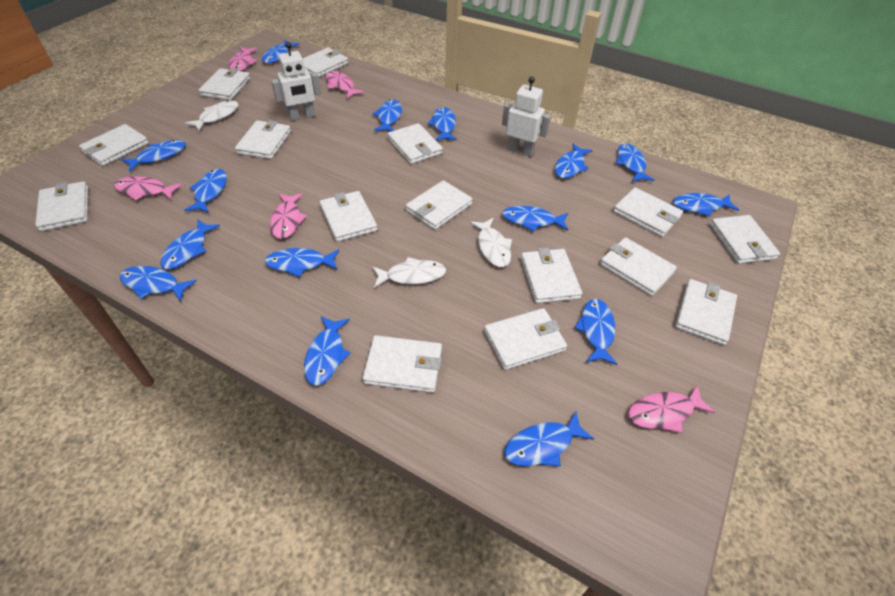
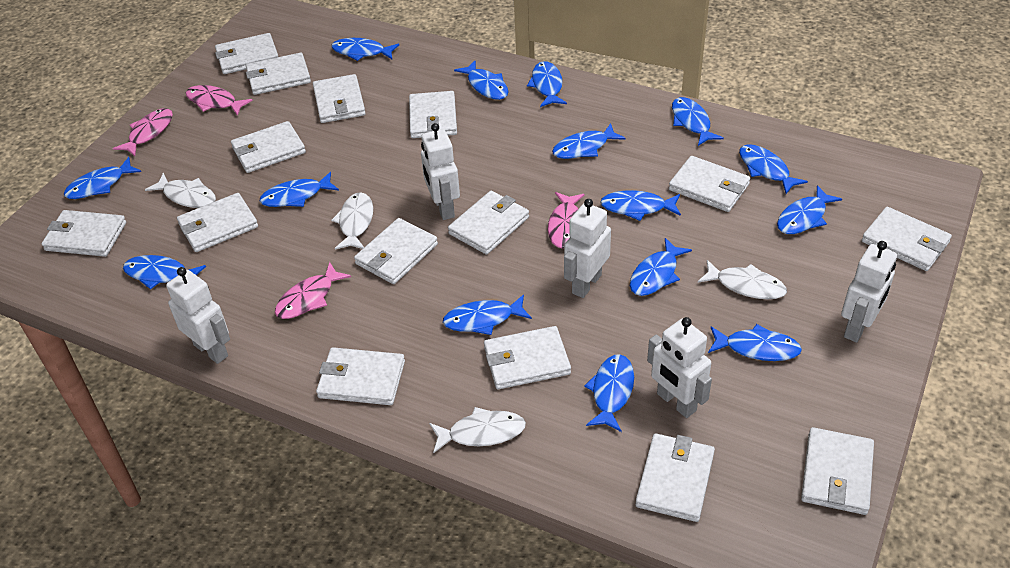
pink fish: [114,176,182,201] [229,47,257,71] [270,193,307,239] [326,71,364,98] [628,385,716,433] = 5 -> [113,108,173,156] [186,85,253,116] [275,262,351,319] [548,192,584,248] = 4
white fish: [185,100,239,131] [372,257,446,288] [470,218,512,267] = 3 -> [145,173,216,208] [331,192,373,250] [429,407,526,453] [698,260,787,299] = 4
white robot: [271,42,321,121] [502,77,551,157] = 2 -> [166,267,230,364] [421,123,460,220] [564,199,611,298] [647,317,712,418] [841,241,897,343] = 5

